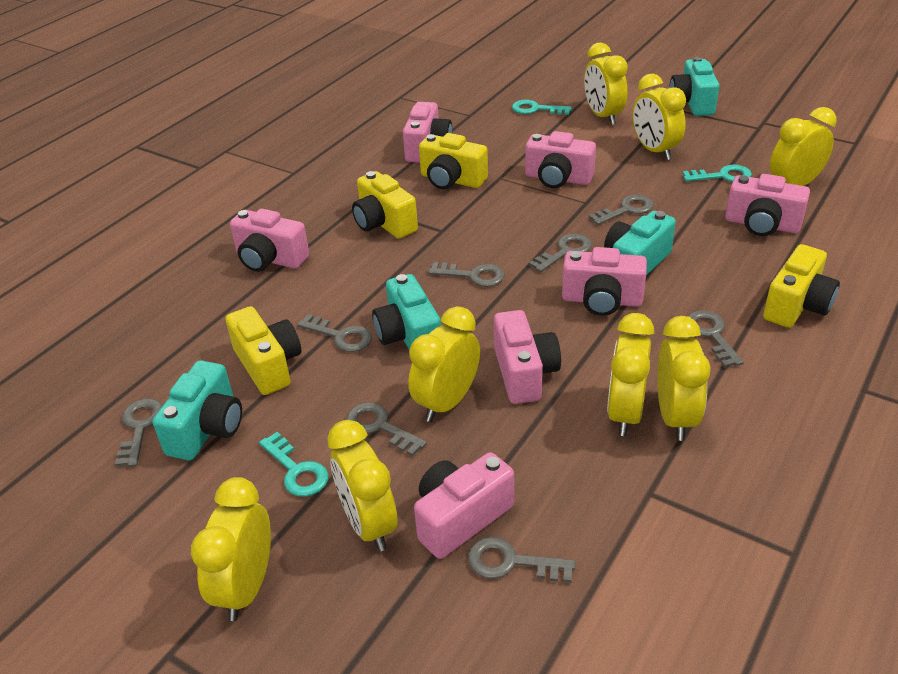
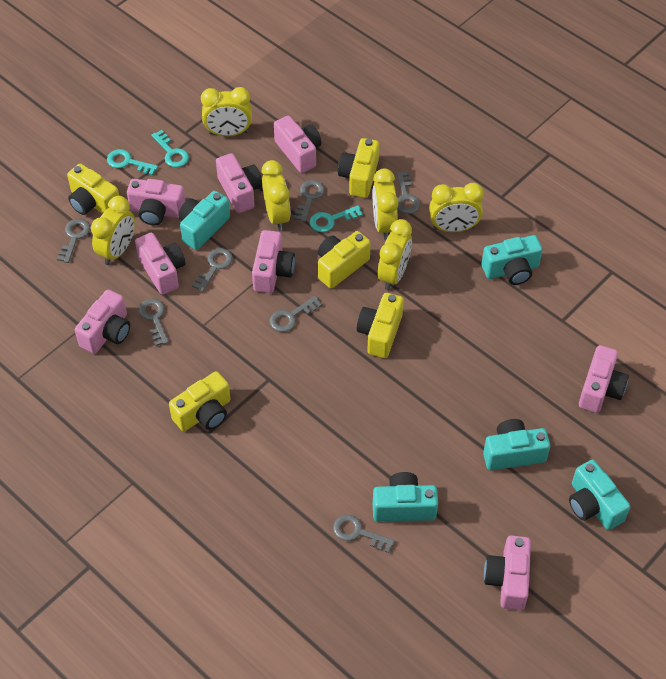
grey key: [115,399,163,467] [297,314,372,352] [346,402,427,456] [428,262,505,287] [468,537,575,583] [529,234,592,272] [589,195,654,225] [688,310,744,367] = 8 -> [57,219,90,263] [138,298,169,346] [192,248,233,292] [269,296,322,332] [294,180,325,222] [333,515,395,553] [397,172,420,214] = 7
pink camera: [230,209,309,272] [403,102,452,163] [414,452,514,559] [494,310,561,404] [525,131,596,188] [562,247,647,316] [725,174,810,236] = 7 -> [75,290,130,354] [127,179,185,225] [135,233,185,295] [216,153,262,213] [252,230,295,293] [274,116,321,173] [484,535,531,610] [579,345,629,413] = 8
turquoise camera: [153,360,242,460] [372,274,441,350] [604,211,676,275] [669,57,719,116] = 4 -> [179,191,230,250] [373,472,438,522] [482,235,542,285] [483,419,550,470] [569,460,630,530] = 5
yellow camera: [226,306,301,395] [352,171,418,239] [419,133,488,189] [763,244,840,328] = 4 -> [67,163,119,215] [169,371,230,431] [318,231,371,289] [338,138,379,198] [357,293,404,358] = 5
yellow clock: [191,477,271,621] [327,420,397,551] [408,306,480,422] [584,42,628,125] [607,313,654,436] [633,74,686,160] [657,316,711,441] [770,107,837,186] = 8 -> [91,196,135,265] [201,87,252,136] [262,160,291,231] [373,168,399,240] [378,219,412,290] [429,183,484,232] = 6

